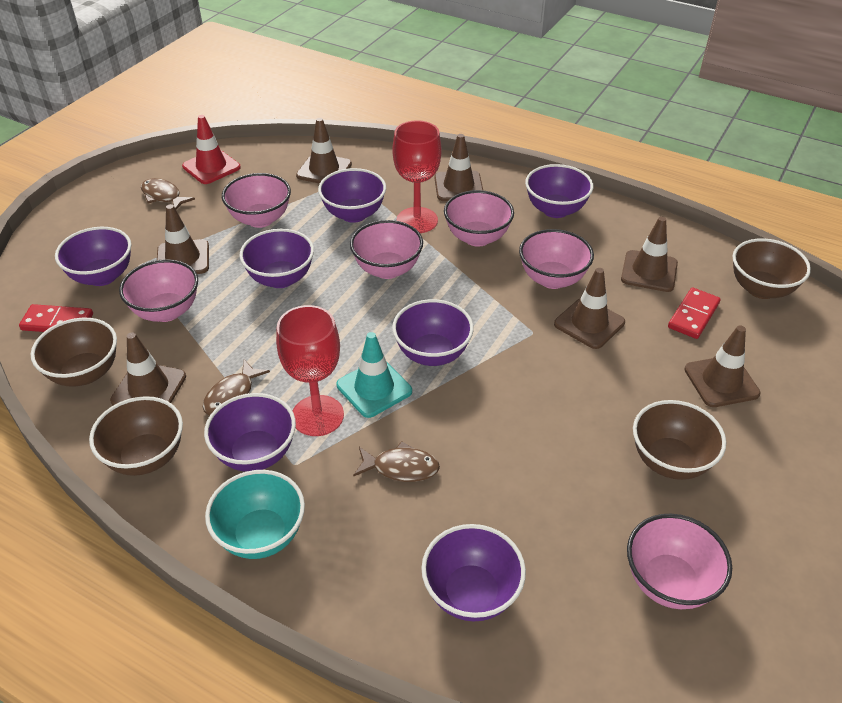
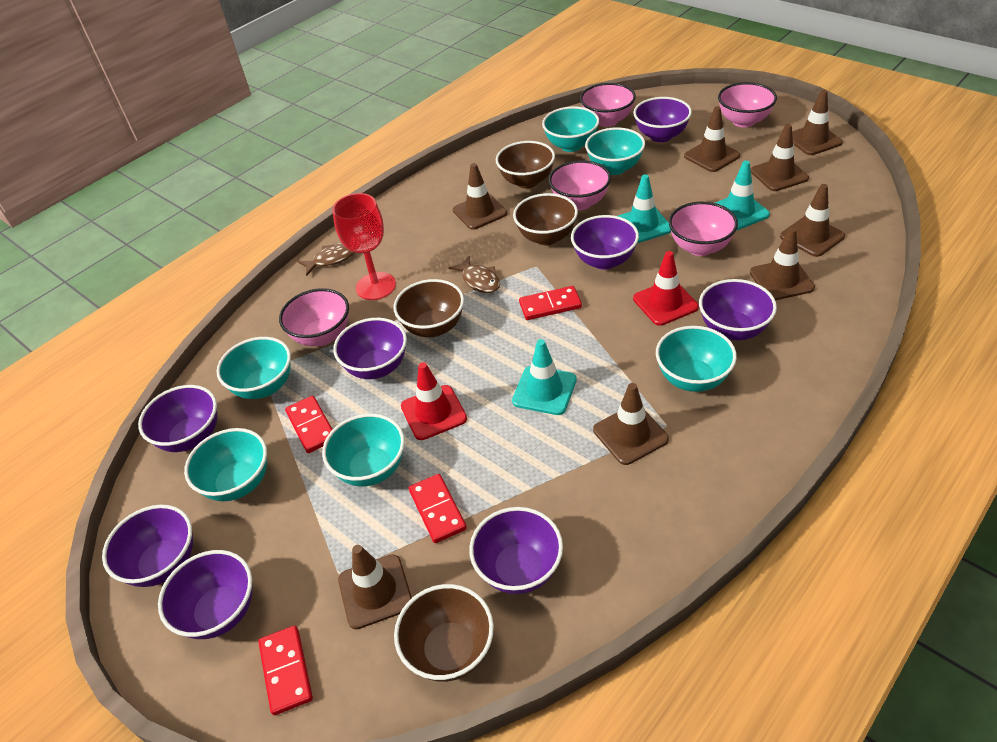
brown fish: [141,178,195,210] [203,360,270,415] [353,441,440,482] = 3 -> [298,243,355,276] [448,256,500,293] = 2
brown traffic cone: [110,332,186,405] [157,204,209,274] [296,118,352,184] [434,134,483,201] [554,268,625,349] [621,217,678,292] [684,325,761,407] = 7 -> [338,545,412,629] [453,163,507,230] [593,383,669,465] [684,106,740,172] [750,227,815,300] [751,124,809,191] [780,184,845,257] [792,90,843,155] = 8
pink bowl: [119,259,198,322] [222,173,291,228] [350,220,423,279] [444,190,514,247] [519,229,594,289] [627,514,732,609] = 6 -> [279,288,349,346] [549,160,611,210] [580,83,636,127] [669,202,738,256] [718,82,777,128] = 5
purple bowl: [55,227,131,286] [204,393,296,472] [239,229,314,288] [318,168,386,223] [392,299,474,366] [421,524,526,621] [525,164,593,218] = 7 -> [102,505,193,587] [138,385,217,452] [158,550,252,639] [333,318,407,379] [469,507,563,594] [571,215,639,270] [633,97,692,142] [699,279,777,340] = 8
red domino: [19,304,93,332] [668,287,721,339] = 2 -> [258,626,313,715] [285,396,333,453] [409,474,467,543] [519,286,582,320] = 4
red goblet: [276,305,344,436] [392,120,442,233] = 2 -> [332,193,396,300] = 1
red traffic cone: [182,115,241,184] = 1 -> [401,362,467,440] [633,251,699,326] = 2
turquoise bowl: [205,470,305,559] = 1 -> [184,428,267,501] [217,337,291,399] [322,414,405,487] [542,106,599,152] [585,127,645,175] [656,326,737,392] = 6
turquoise traffic cone: [337,332,412,418] = 1 -> [512,339,577,415] [618,174,671,243] [715,160,770,230] = 3

